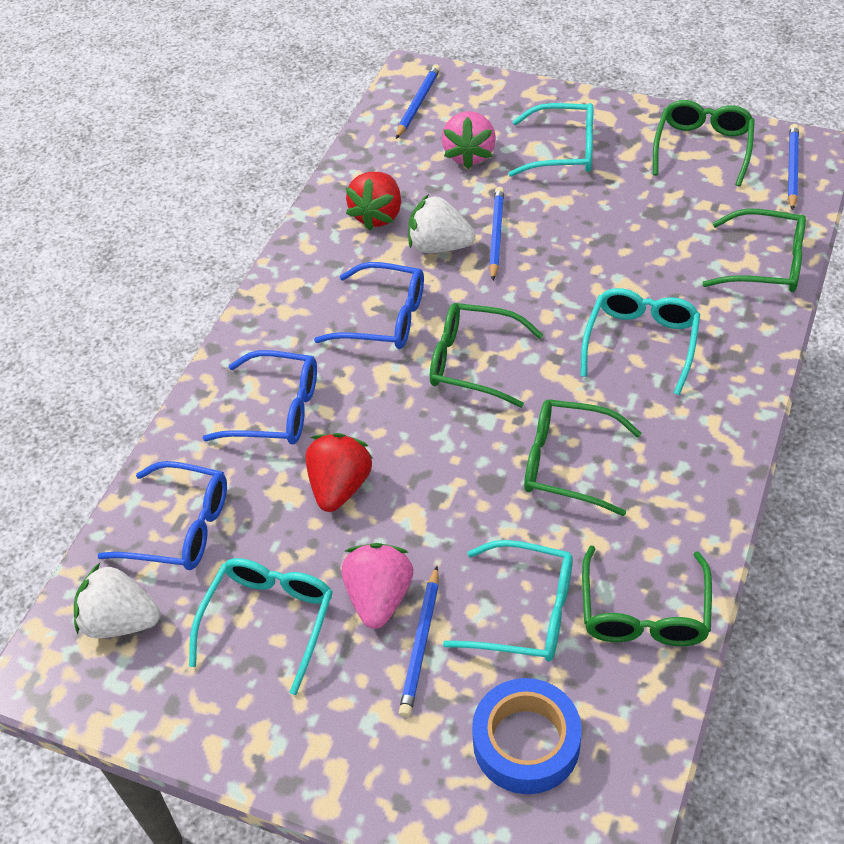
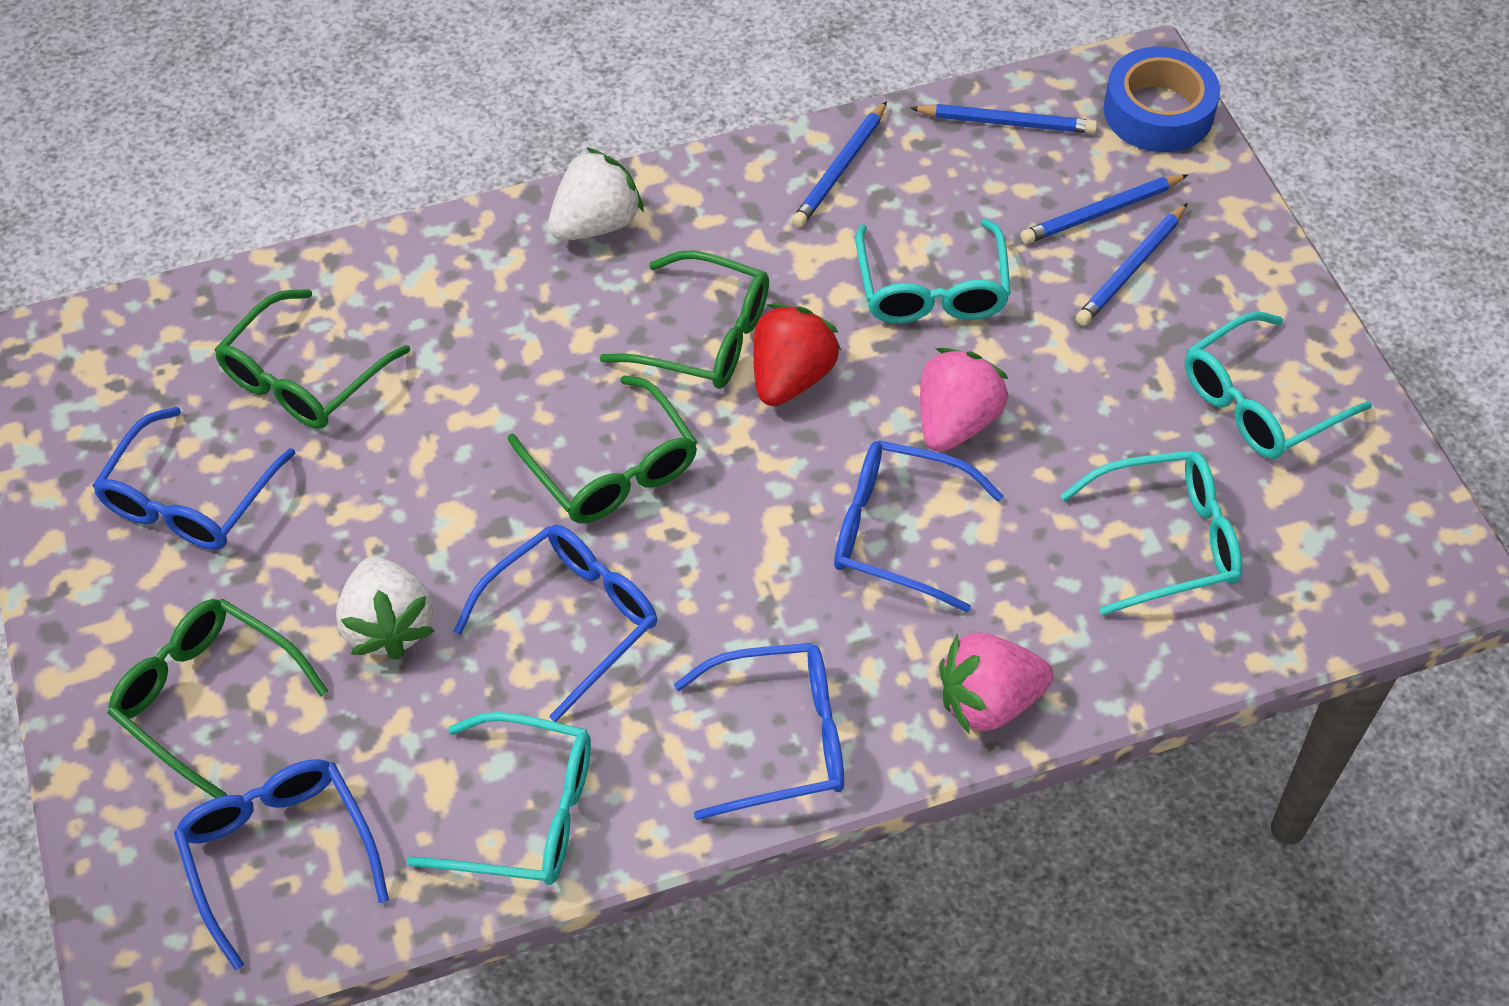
blue glasses: [97,461,227,570] [203,350,317,445] [314,262,424,349] = 3 -> [92,407,296,550] [174,759,389,970] [454,525,657,722] [674,643,844,820] [834,440,1004,613] = 5
green glasses: [430,303,543,408] [524,399,642,516] [582,545,712,646] [653,100,755,186] [702,209,806,292] = 5 -> [108,599,328,798] [214,289,411,429] [508,375,697,523] [600,250,769,389] = 4
red strawberry: [306,433,373,512] [346,172,401,231] = 2 -> [753,304,841,406] = 1

